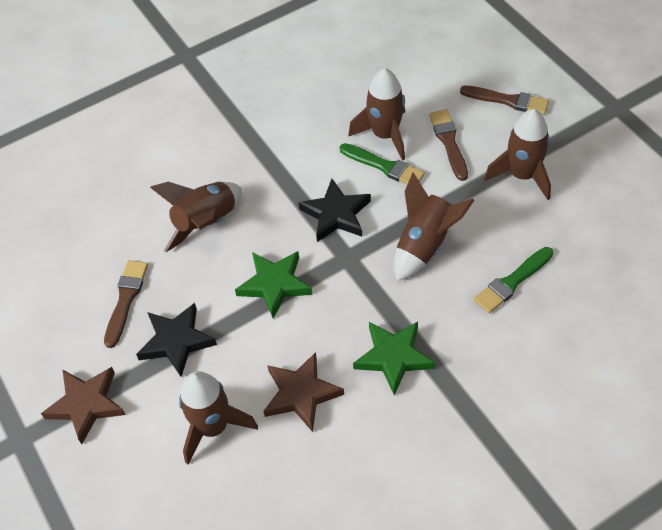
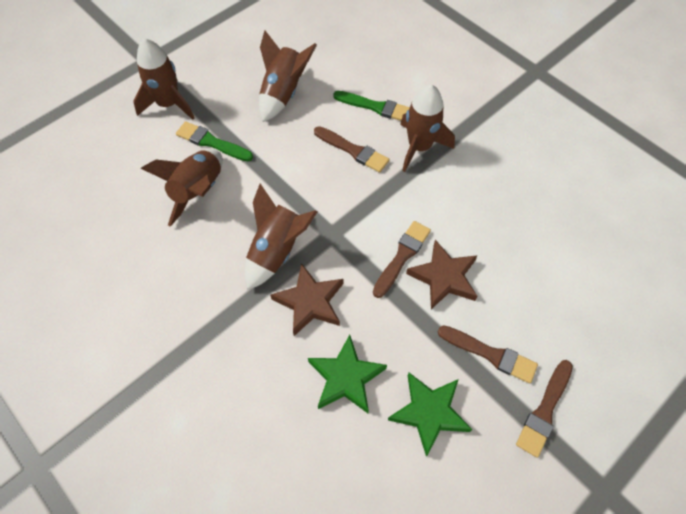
black star: [136,303,217,377] [298,179,371,242] = 2 -> none = 0
brown brush: [104,260,148,348] [429,109,468,181] [460,86,549,115] = 3 -> [314,126,390,173] [373,221,431,298] [438,325,538,383] [516,360,573,458] = 4

